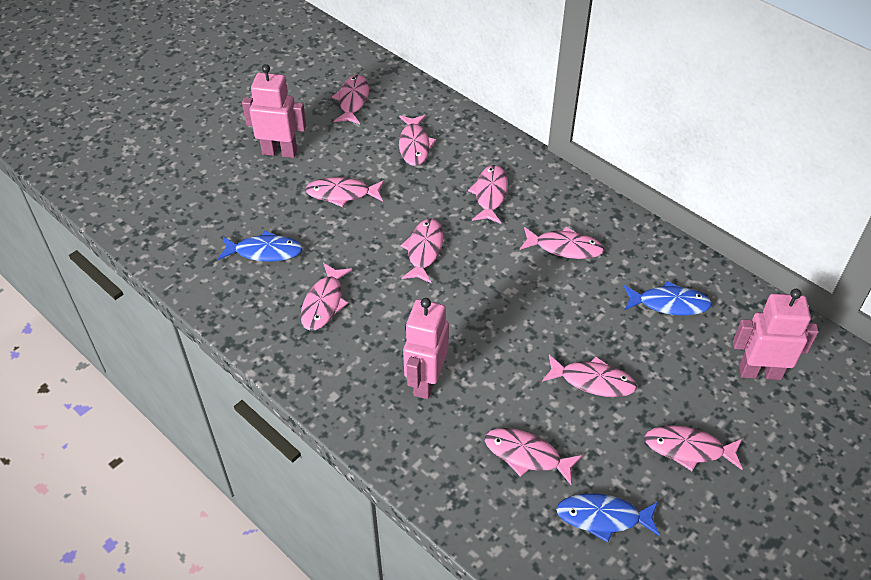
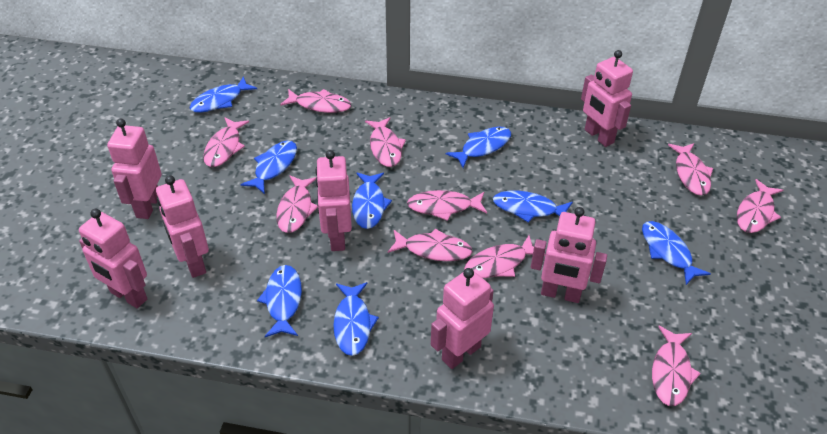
blue fish: [218,231,303,262] [556,493,660,543] [624,281,712,315] = 3 -> [189,76,257,113] [240,141,297,194] [257,265,302,337] [333,282,379,356] [352,172,392,229] [446,127,511,168] [493,191,573,223] [642,221,711,285] = 8
pink robot: [242,64,306,158] [403,298,449,399] [733,289,818,380] = 3 -> [79,209,147,308] [107,118,162,219] [156,175,209,278] [315,150,352,251] [431,268,494,369] [531,207,607,303] [581,50,633,147] = 7

